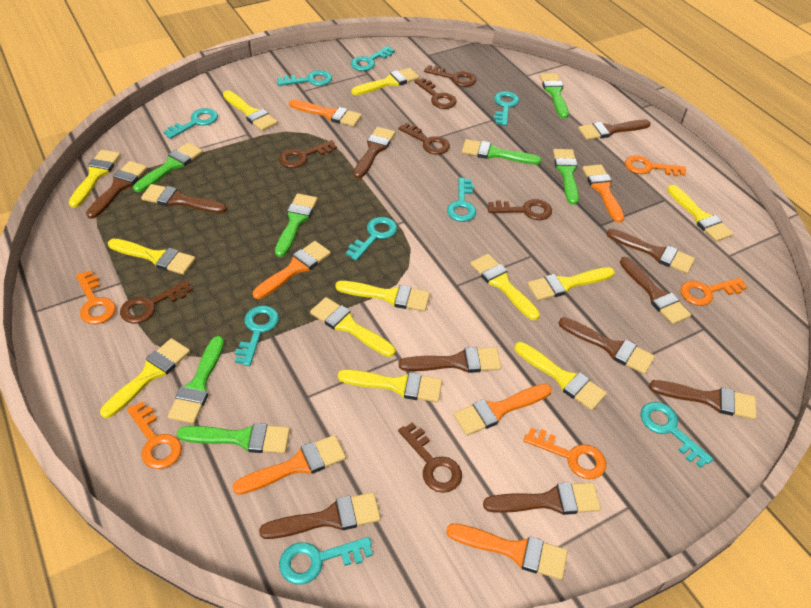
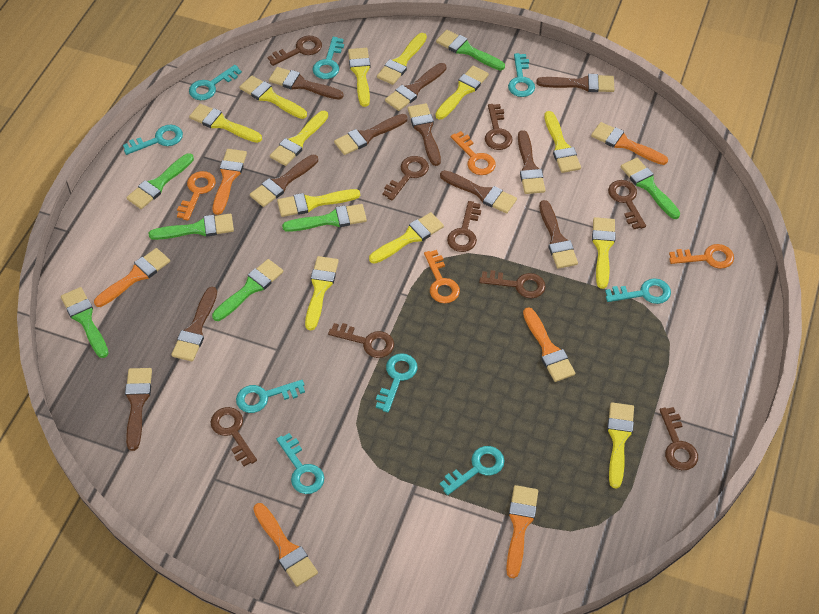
brown key: [120,280,193,323] [279,140,337,168] [398,123,450,155] [398,423,462,493] [415,78,457,109] [424,65,476,87] [488,199,552,220] = 7 -> [211,407,257,466] [268,36,322,66] [328,323,394,358] [383,156,429,201] [447,201,481,252] [479,270,546,298] [485,104,513,150] [608,180,646,229] [660,407,698,470] = 9
orange key: [76,270,116,324] [127,401,182,469] [523,428,606,479] [625,155,686,177] [681,278,747,306] = 5 -> [177,171,216,221] [424,250,460,303] [451,131,496,175] [669,244,734,269] = 4

